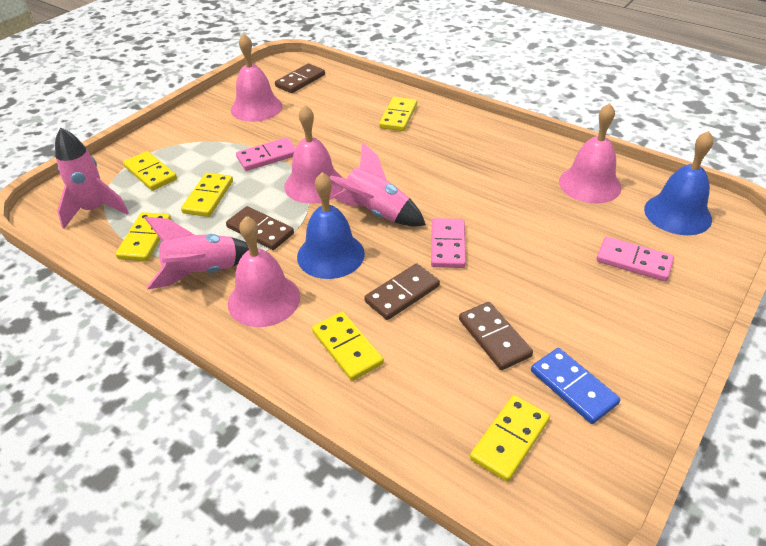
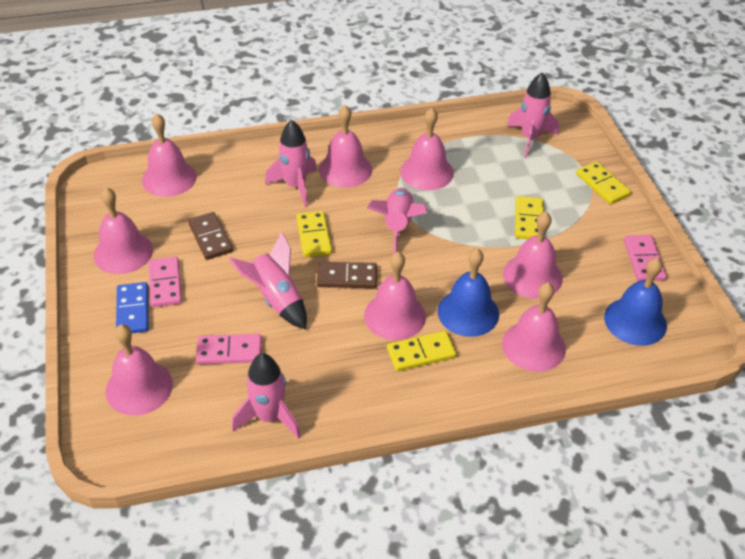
brown domino: [226,206,294,250] [275,64,325,93] [364,263,440,320] [459,302,533,370] = 4 -> [188,212,233,260] [317,262,377,288] = 2
pink bell: [228,216,300,327] [231,33,282,122] [284,105,344,204] [559,103,622,203] = 4 -> [94,187,153,274] [106,324,173,415] [142,113,197,197] [319,105,372,188] [364,252,426,340] [400,108,454,190] [502,282,566,372] [503,212,562,299] = 8
pink rocket: [55,127,129,229] [145,217,249,289] [330,142,426,227] = 3 -> [229,232,307,329] [232,353,301,439] [265,120,317,207] [367,188,428,254] [507,73,559,157] = 5
yellow domino: [116,212,171,261] [123,151,177,191] [181,173,233,217] [312,312,384,381] [379,97,417,131] [470,395,550,482] = 6 -> [296,211,332,257] [387,331,456,371] [515,196,544,239] [576,161,631,204] = 4

